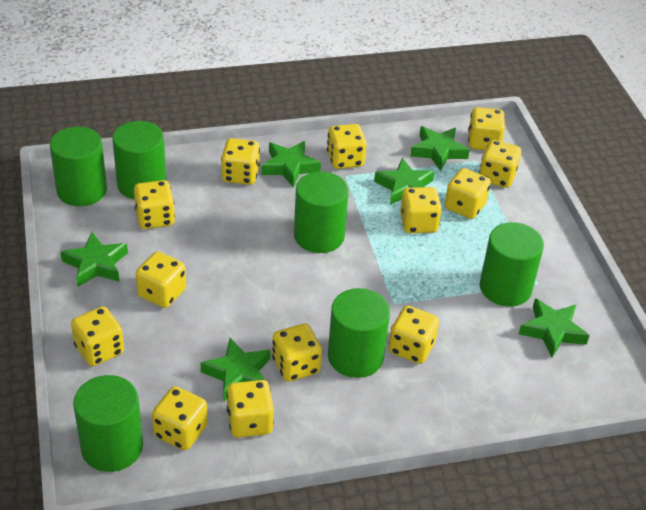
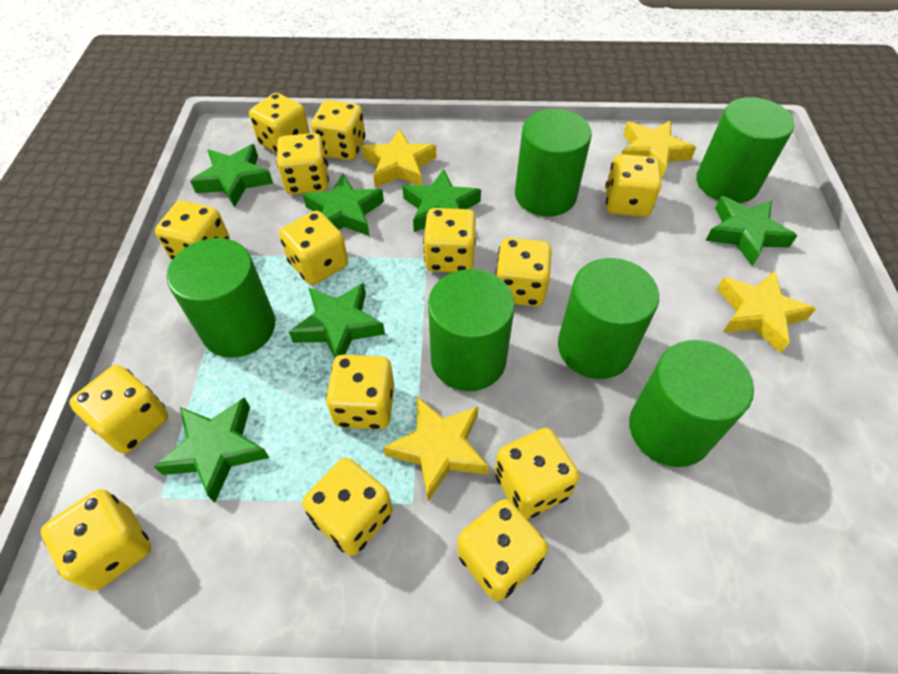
yellow dice: [71,306,124,366] [134,180,175,229] [136,251,186,308] [152,386,208,450] [221,138,260,185] [226,380,274,438] [272,323,322,382] [327,124,367,169] [389,306,439,364] [400,187,442,233] [445,168,491,219] [468,107,505,150] [479,140,522,188] = 13 -> [41,489,151,591] [69,365,168,454] [155,200,230,260] [249,93,310,153] [277,133,329,195] [279,211,348,285] [302,458,393,556] [311,100,365,160] [326,355,395,429] [423,208,476,272] [457,499,548,601] [495,428,580,519] [496,238,552,307] [605,154,661,217] = 14
yellow star: none = 0 -> [362,129,436,188] [383,397,489,501] [622,120,696,179] [717,270,816,353] = 4

